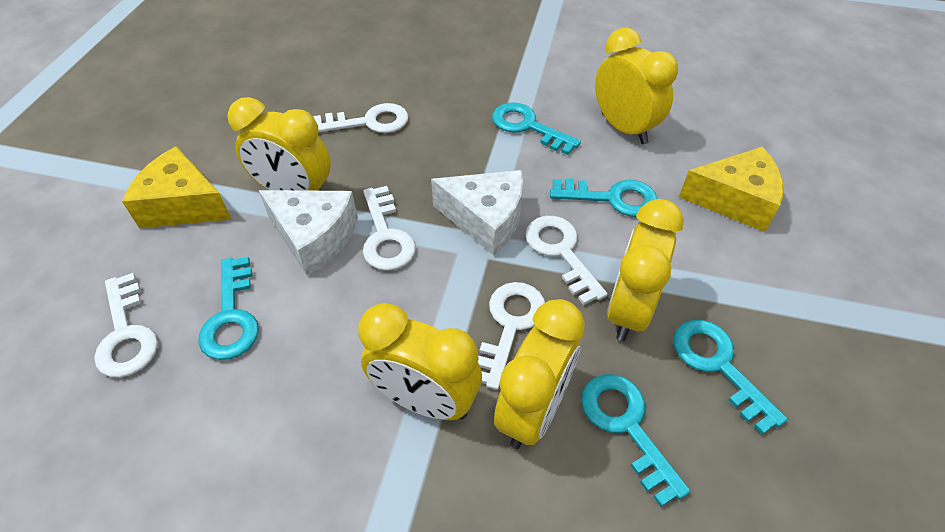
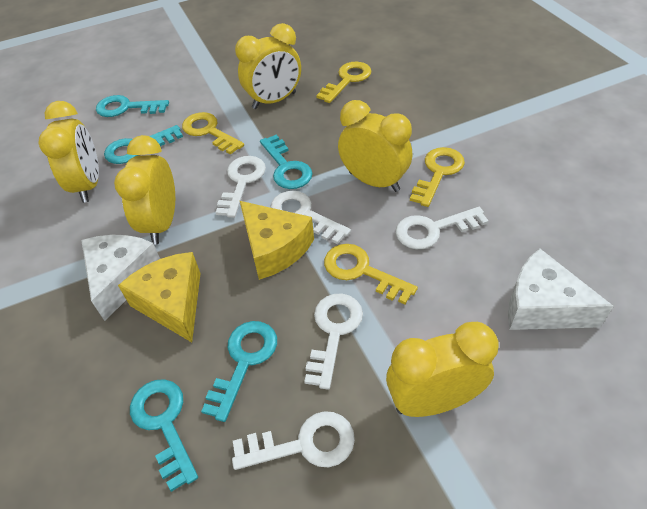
yellow key: none = 0 -> [182,112,244,155] [316,62,371,103] [324,244,418,305] [410,147,465,207] = 4

